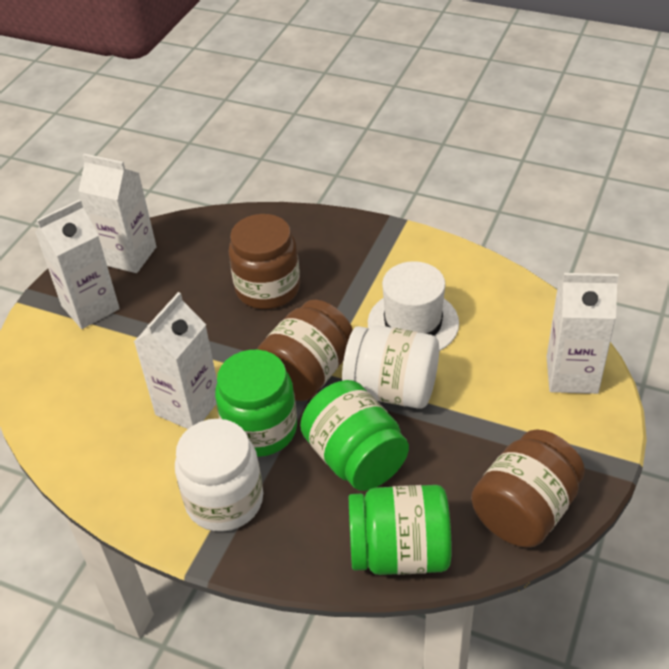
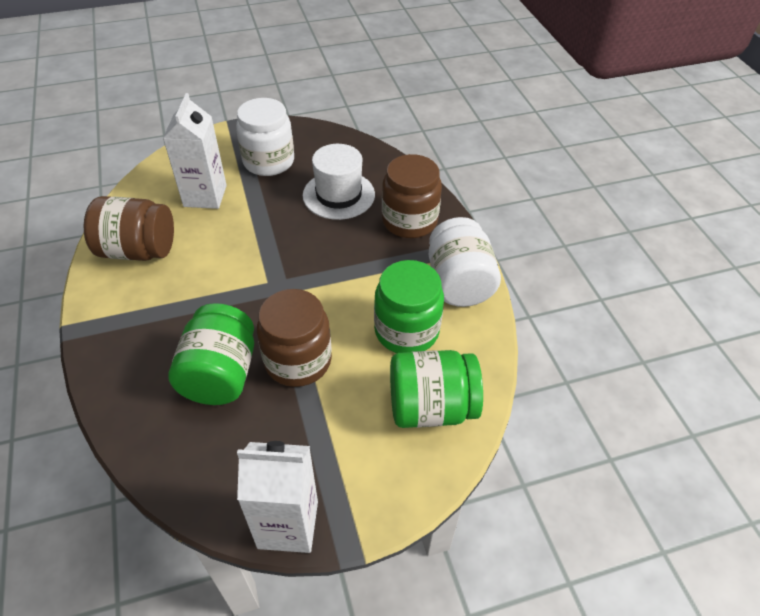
white carton: [35,199,120,329] [79,154,157,273] [134,292,217,429] [547,273,619,394] = 4 -> [163,93,227,209] [237,441,318,553] = 2

